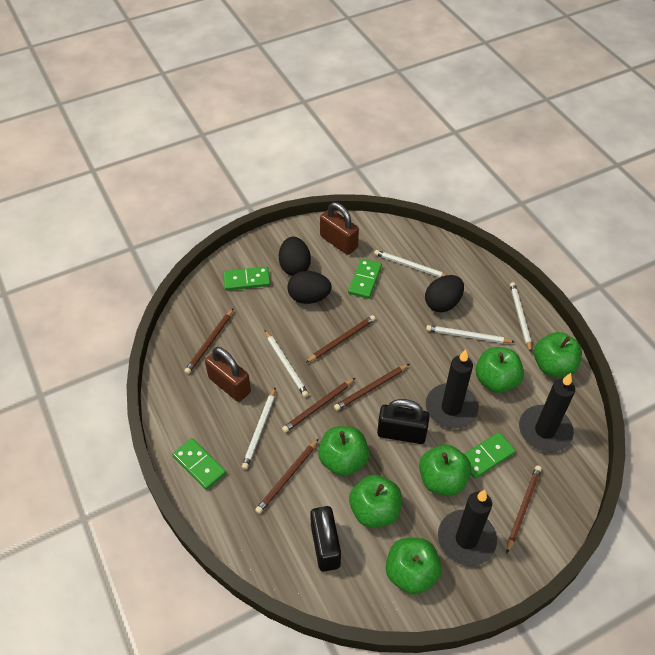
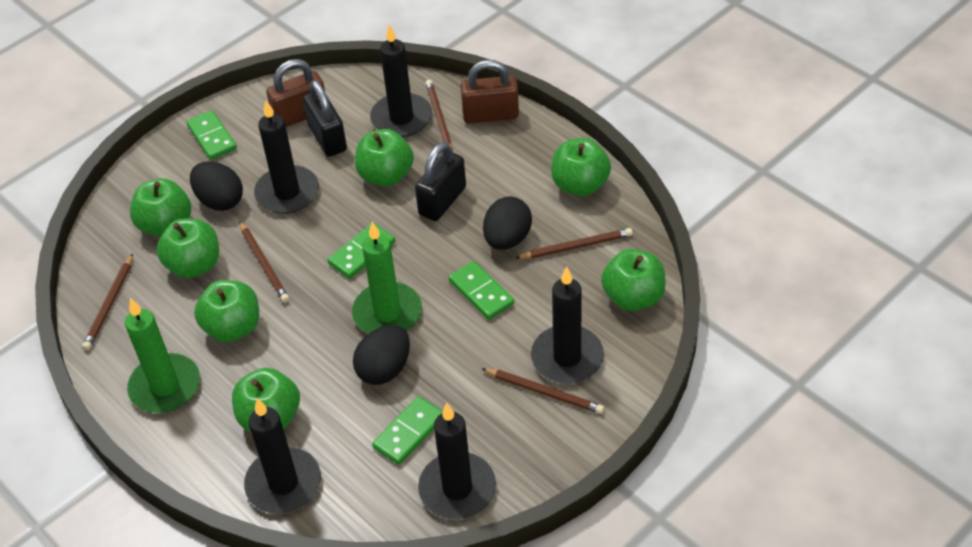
black candle: [426,349,479,429] [438,490,497,566] [519,373,575,452] = 3 -> [244,398,321,514] [254,100,319,214] [370,24,432,137] [418,403,496,519] [531,266,604,383] = 5
brown pencil: [184,308,234,374] [255,439,319,514] [282,378,355,433] [305,315,375,363] [334,364,409,411] [507,466,542,553] = 6 -> [82,254,133,350] [239,221,290,303] [425,80,453,153] [481,368,604,414] [516,228,633,259] = 5
green apple: [318,426,369,476] [349,475,402,527] [386,538,442,595] [419,444,471,495] [476,347,524,393] [534,332,582,377] = 6 -> [130,178,191,237] [157,219,219,278] [194,280,259,342] [232,368,300,432] [355,129,414,186] [551,138,611,196] [601,249,666,311] = 7
green candle: none = 0 -> [125,298,200,413] [352,222,422,334] = 2
white pencil: [242,388,275,470] [265,330,309,397] [374,250,446,277] [426,325,514,343] [510,282,532,352] = 5 -> none = 0

